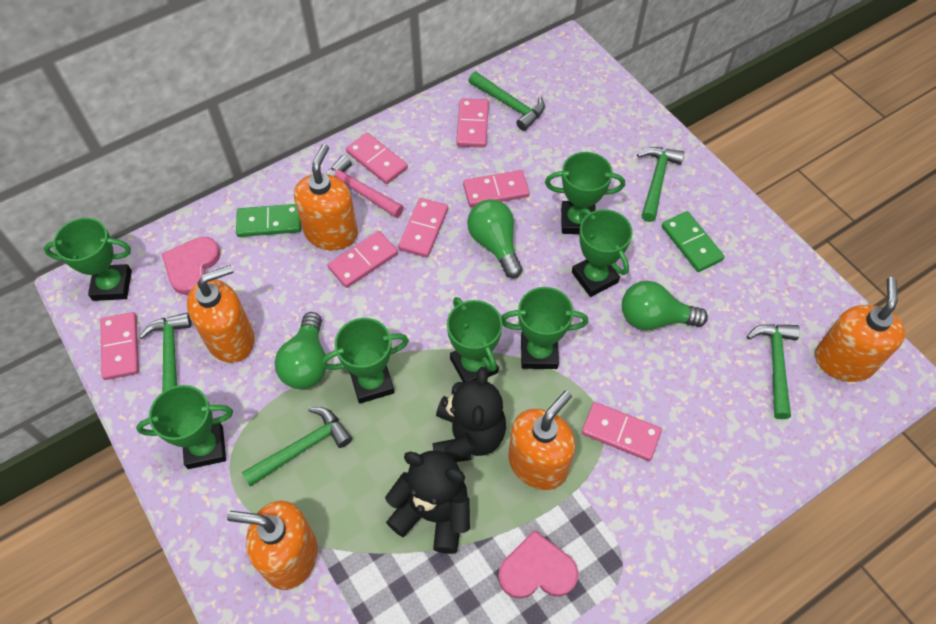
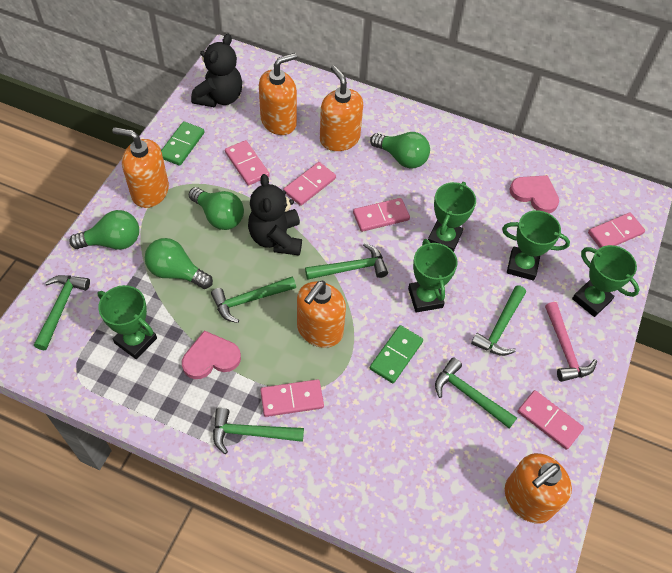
green hammer: [139,313,192,392] [242,407,352,486] [469,72,545,131] [637,147,684,222] [747,324,800,419] = 5 -> [34,275,90,350] [211,277,296,323] [213,408,304,454] [305,243,388,280] [435,358,517,429] [471,285,526,356] = 6
green light bulb: [275,312,326,389] [467,199,522,278] [622,281,708,330] = 3 -> [69,210,139,249] [145,238,213,289] [189,187,244,230] [370,132,430,169] = 4
green trophy: [44,218,132,301] [136,385,233,469] [321,318,409,404] [447,297,503,382] [501,287,589,369] [545,152,625,234] [572,209,633,297] = 7 -> [97,285,157,359] [408,239,458,312] [428,182,476,252] [502,210,570,281] [572,245,639,317] = 5
pink domino: [101,312,139,380] [328,231,398,288] [346,133,408,184] [398,198,448,257] [456,98,489,148] [463,170,530,207] [582,402,662,461] = 7 -> [225,140,270,186] [260,379,324,417] [283,162,336,206] [353,198,410,232] [518,390,584,450] [588,212,645,248] = 6

